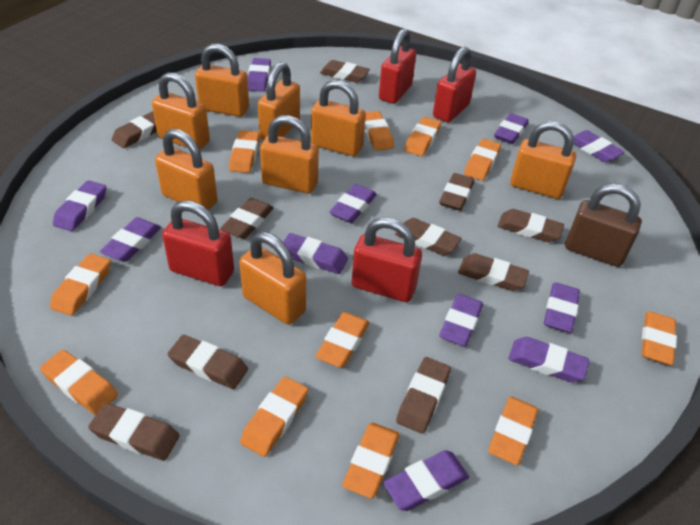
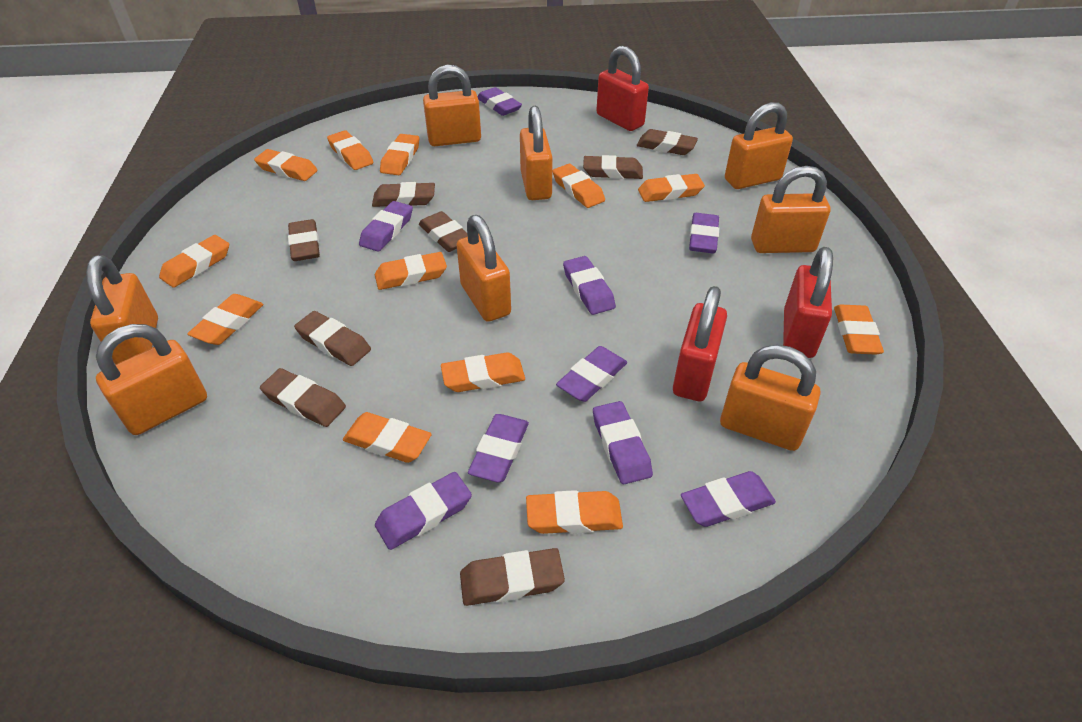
brown eraser: [88,403,180,461] [112,111,157,148] [168,335,248,389] [220,198,274,239] [320,60,370,83] [395,218,462,255] [396,357,451,434] [439,173,474,211] [458,253,529,291] [498,209,564,242] = 10 -> [260,368,346,427] [288,219,320,261] [294,311,371,366] [372,182,435,207] [419,211,468,252] [460,548,565,606] [583,155,643,179] [637,129,698,155] = 8
brown padlock: [565,184,642,267] = 1 -> none = 0
orange eraser: [40,350,118,415] [50,254,111,316] [229,130,260,173] [240,377,308,457] [315,312,370,368] [342,423,400,499] [364,111,394,151] [404,117,441,156] [464,139,501,181] [488,396,538,465] [642,311,677,365] = 11 -> [159,235,229,288] [187,294,263,345] [254,149,318,181] [327,130,373,170] [343,412,432,463] [375,252,447,290] [380,134,419,175] [441,353,525,392] [526,490,623,534] [552,164,605,208] [638,174,705,202] [834,305,884,355] = 12
purple eraser: [53,180,106,231] [100,217,161,262] [247,58,271,92] [283,233,348,274] [329,184,377,223] [383,450,469,511] [439,294,483,346] [494,113,529,144] [508,337,589,382] [544,282,580,333] [573,130,625,162] = 11 -> [359,201,413,252] [375,472,472,550] [468,414,529,483] [477,87,522,116] [556,346,627,402] [563,256,616,315] [593,401,653,484] [681,471,776,527] [689,213,719,253] = 9
red padlock: [162,200,234,286] [352,217,422,302] [379,29,416,104] [433,47,476,122] = 4 -> [596,46,649,131] [673,286,727,401] [783,247,833,358] = 3

